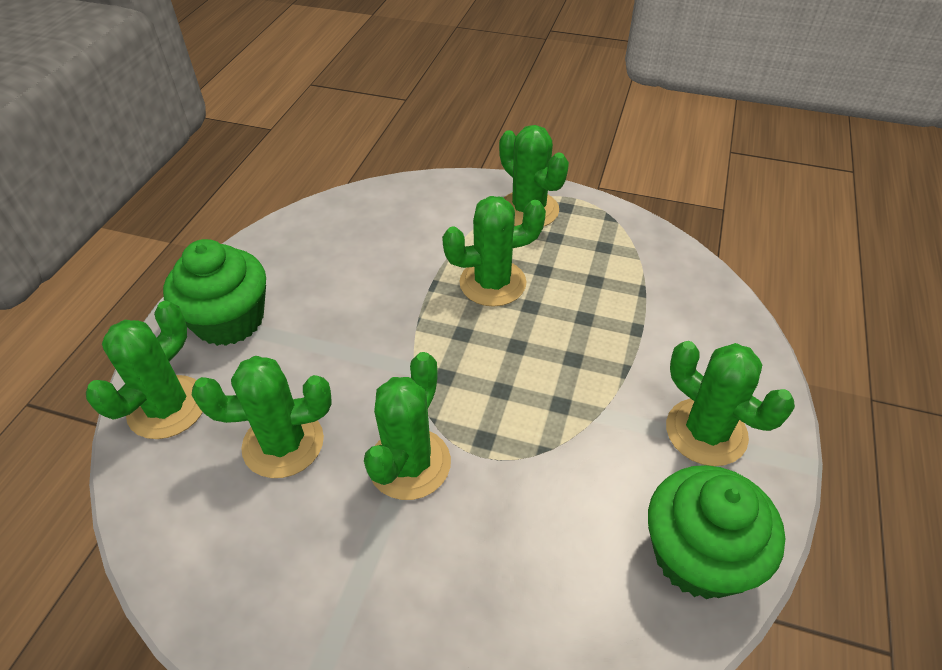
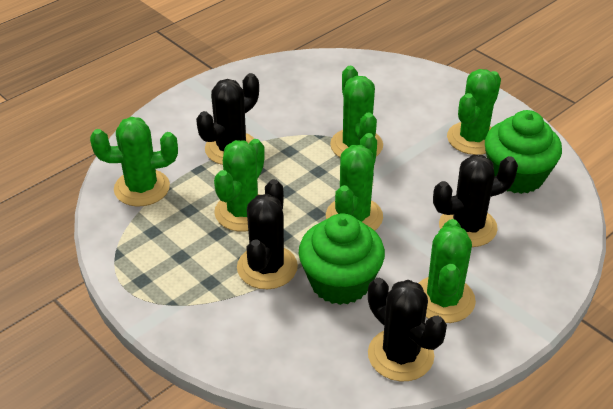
black cactus: none = 0 -> [196,73,259,165] [237,179,298,289] [368,278,447,381] [433,155,518,247] = 4

